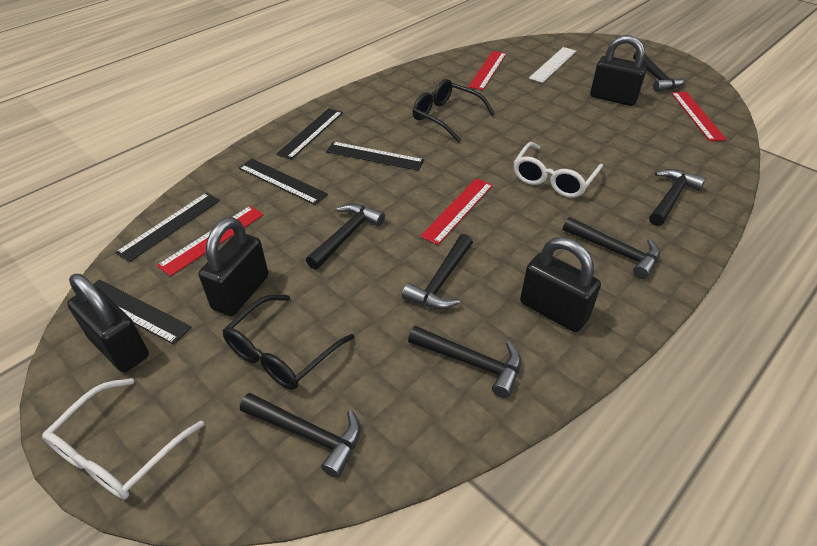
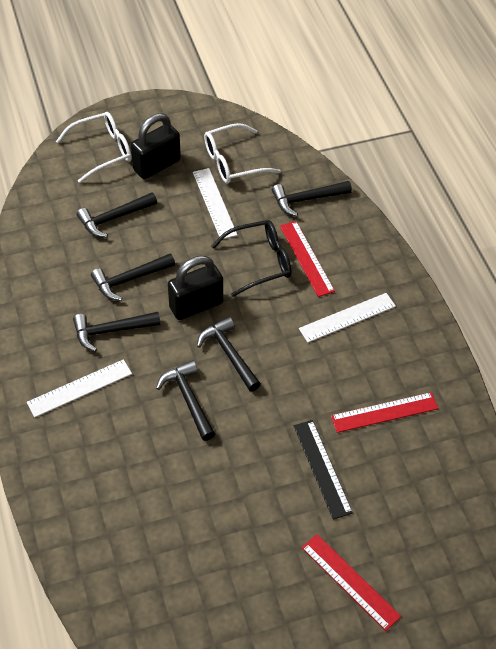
black glasses: [223,295,355,390] [413,79,495,142] = 2 -> [211,220,291,297] = 1
black hammer: [240,393,361,478] [306,204,385,270] [402,234,473,309] [408,326,521,398] [563,217,660,279] [633,52,685,92] [649,169,706,226] = 7 -> [73,312,161,352] [76,192,157,237] [91,254,175,301] [156,360,215,441] [197,317,261,392] [272,181,352,216] = 6
black padlock: [67,274,149,372] [199,217,268,316] [520,237,601,332] [590,35,647,106] = 4 -> [131,113,181,179] [168,256,223,320] = 2
black ruler: [93,280,192,344] [115,193,220,262] [239,159,328,205] [276,108,343,160] [326,142,424,171] = 5 -> [294,420,353,520] = 1
red ruler: [157,206,264,276] [420,178,493,245] [468,51,507,90] [671,92,727,141] = 4 -> [280,221,335,297] [301,534,401,631] [331,392,439,433] = 3
white ruler: [529,47,576,83] = 1 -> [27,359,132,417] [193,168,237,239] [299,293,396,343] = 3

